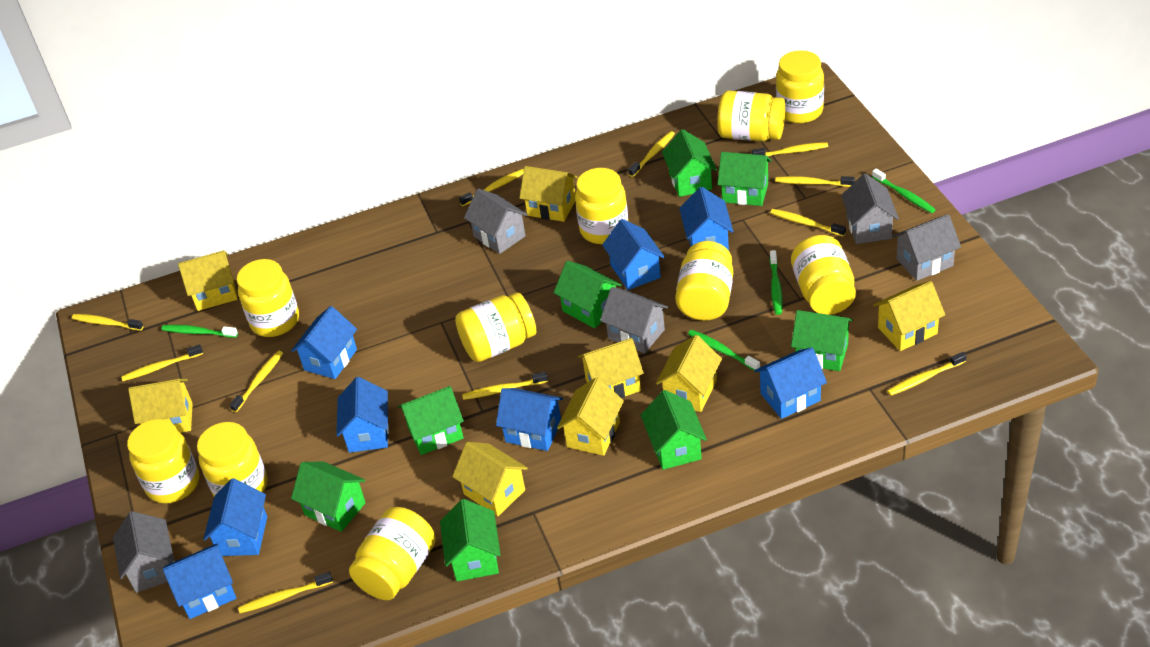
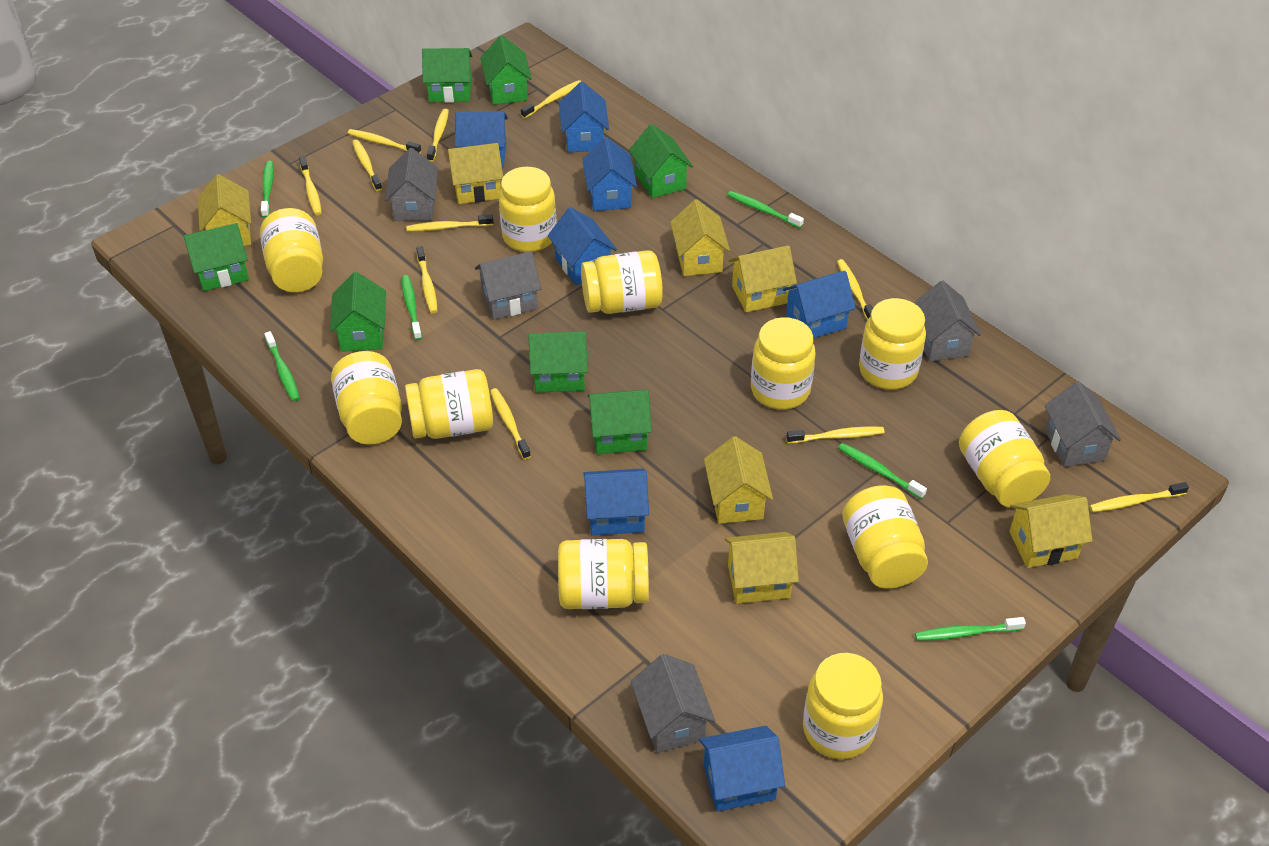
blue house: [163,544,236,619] [203,478,267,556] [291,306,357,379] [336,377,389,453] [496,388,563,451] [602,219,665,290] [679,187,733,251] [754,347,827,419] = 8 -> [455,111,508,166] [548,207,617,285] [559,82,609,153] [582,137,637,211] [583,468,649,536] [699,726,785,811] [783,271,856,338] = 7
green house: [291,461,366,532] [398,386,464,455] [440,499,501,581] [554,261,621,328] [641,390,707,470] [662,129,717,197] [717,152,772,206] [791,310,853,371] = 8 -> [184,223,249,291] [330,272,386,352] [422,48,472,103] [480,35,532,105] [528,331,588,393] [587,390,652,454] [629,124,693,198] = 7
green toothbrush: [161,325,238,338] [688,330,760,370] [770,250,783,315] [872,169,936,213] = 4 -> [261,161,274,218] [264,331,300,402] [402,275,422,340] [728,191,804,228] [838,443,927,499] [915,617,1026,641] = 6
yellow house: [128,379,193,433] [178,250,238,311] [452,442,528,516] [520,166,577,222] [557,377,624,456] [578,338,644,398] [656,335,722,412] [873,281,945,351] = 8 -> [198,174,251,246] [447,143,503,204] [670,199,730,276] [704,436,773,524] [725,532,799,604] [729,245,797,312] [1009,494,1092,568] = 7
yellow jar: [127,419,199,504] [197,422,267,496] [237,259,299,337] [349,507,436,600] [455,292,536,362] [575,168,628,244] [675,241,733,321] [717,91,785,141] [776,50,824,123] [791,235,856,315] = 10 -> [260,208,323,292] [331,351,402,445] [405,369,493,439] [499,167,557,252] [558,539,649,609] [581,250,663,314] [751,317,816,410] [803,653,883,759] [843,485,928,588] [859,298,926,390] [959,410,1050,507] = 11

